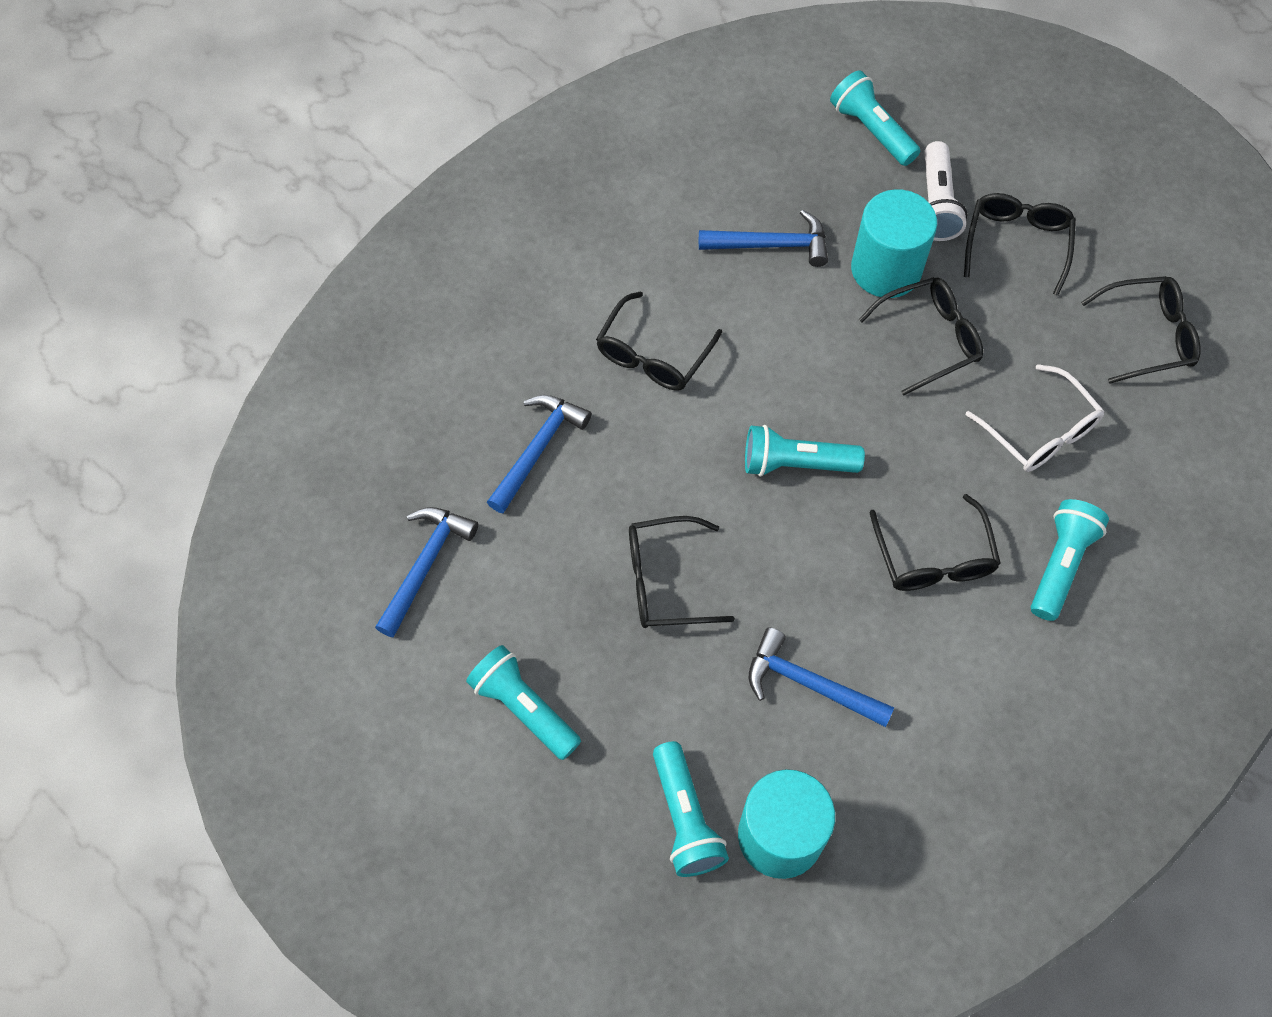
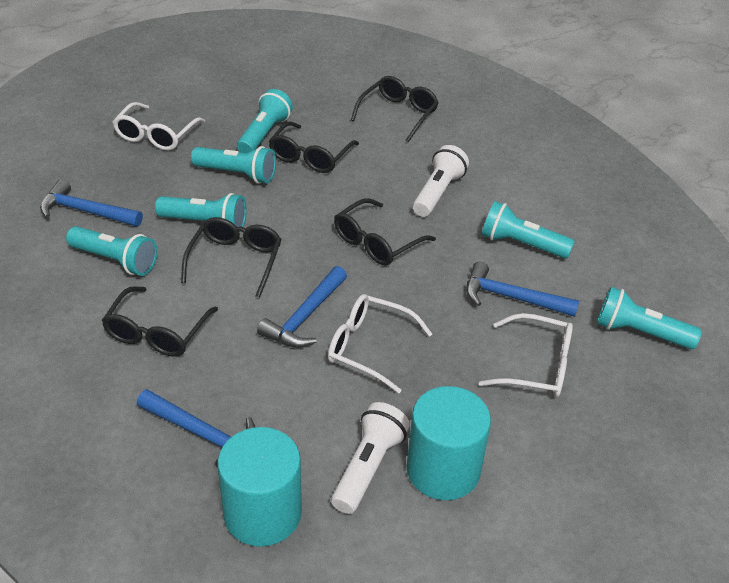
black glasses: [596,291,722,390] [629,516,735,628] [859,277,983,396] [869,494,1001,591] [964,193,1076,296] [1081,276,1201,384] = 6 -> [101,286,218,357] [181,217,282,298] [269,121,359,173] [334,198,436,266] [351,76,439,142] = 5
turquoise flashlight: [466,645,581,760] [653,741,729,877] [745,425,865,477] [830,70,920,166] [1031,499,1109,621] = 5 -> [66,226,158,276] [155,193,247,232] [191,146,276,184] [237,89,293,153] [482,201,575,259] [597,287,702,349] = 6
white flashlight: [924,141,967,241] = 1 -> [331,402,410,514] [413,145,469,217] = 2
white glasses: [966,364,1105,472] = 1 -> [113,102,205,151] [328,294,432,393] [479,313,573,397] = 3

